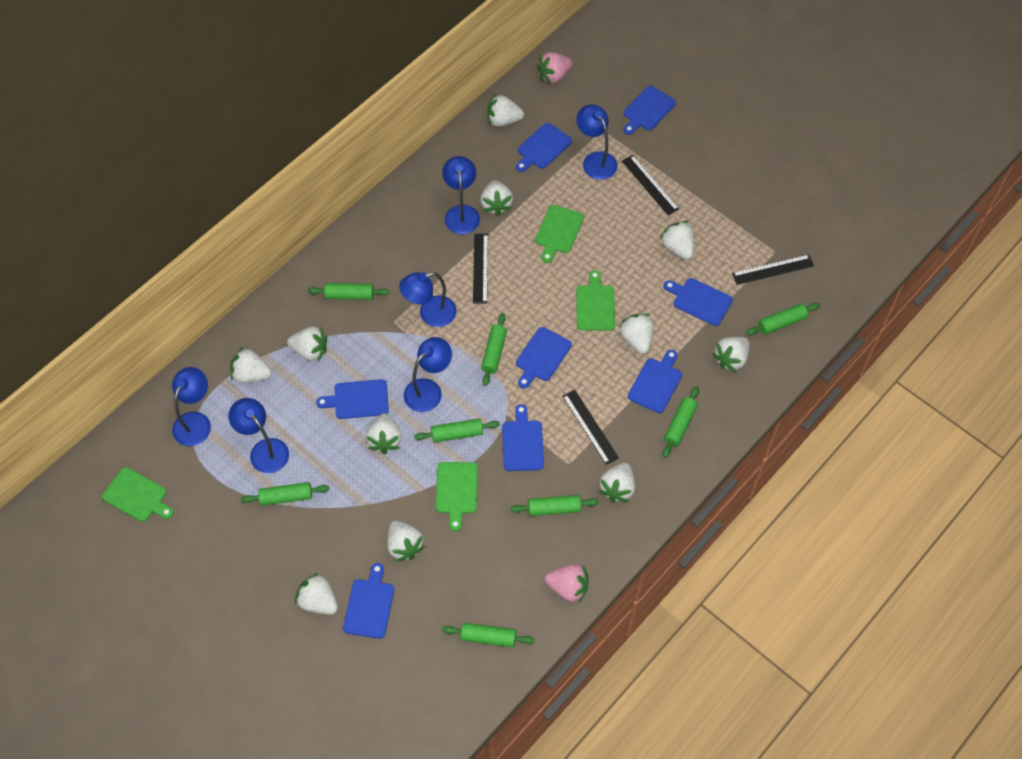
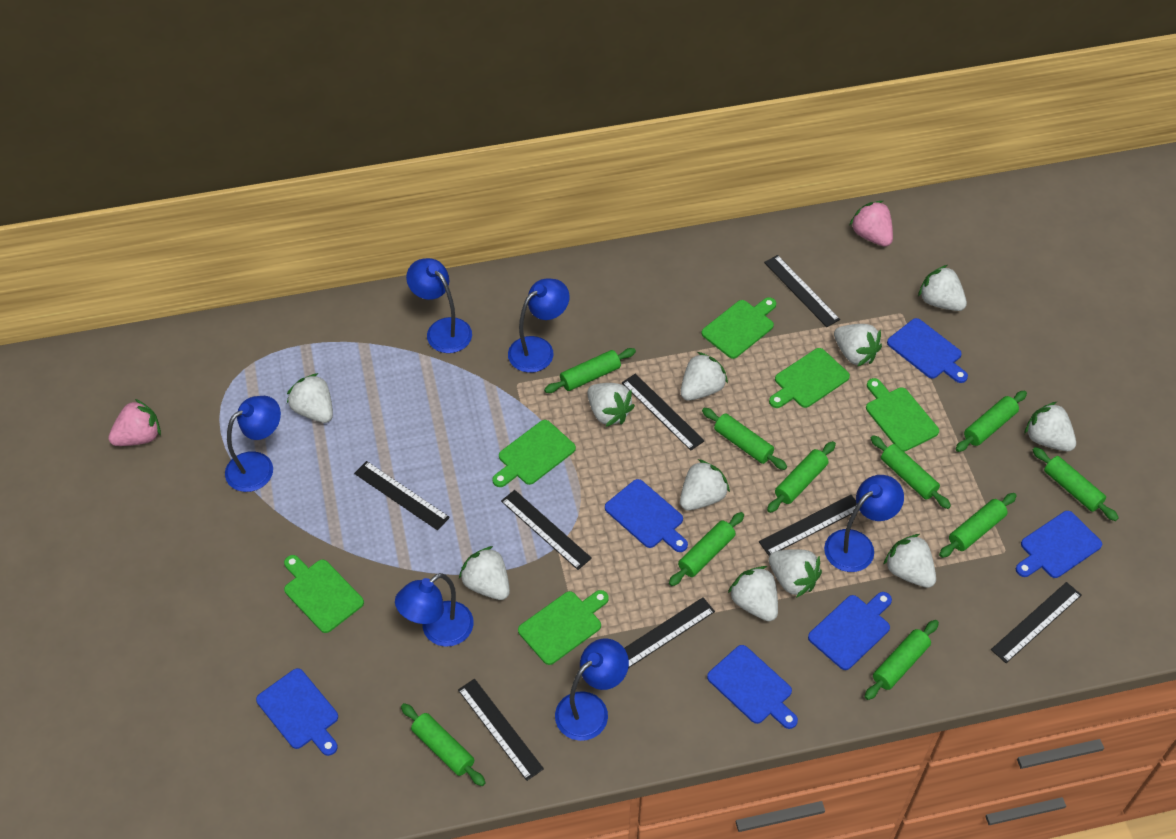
black ruler: [473,234,488,304] [562,390,619,465] [622,155,679,215] [732,255,814,285] = 4 -> [354,461,450,530] [458,679,544,781] [501,490,592,570] [622,374,705,451] [624,597,715,668] [759,495,857,556] [764,255,840,327] [991,582,1082,663] = 8
blue cutting board: [316,379,389,419] [343,563,394,639] [502,404,544,471] [516,123,572,172] [516,327,572,389] [623,86,676,135] [628,350,682,413] [664,278,733,326] = 8 -> [256,668,338,756] [605,479,688,552] [707,645,798,729] [808,592,892,670] [887,318,968,383] [1016,511,1102,578] = 6
green cutting board: [102,467,174,522] [436,462,478,531] [535,205,584,263] [576,270,615,331] = 4 -> [284,555,364,633] [492,420,576,487] [518,590,609,665] [701,297,776,359] [769,348,850,408] [866,378,939,452] = 6
green rolling pin: [241,482,329,506] [308,283,390,300] [414,418,500,443] [442,623,534,647] [481,313,507,386] [510,495,599,516] [663,386,699,458] [746,303,820,335] = 8 -> [401,703,486,786] [544,348,636,393] [669,512,744,586] [702,408,787,470] [767,441,836,513] [865,620,939,700] [871,435,951,509] [939,493,1017,558] [956,390,1027,452] [1033,447,1119,521] = 10

